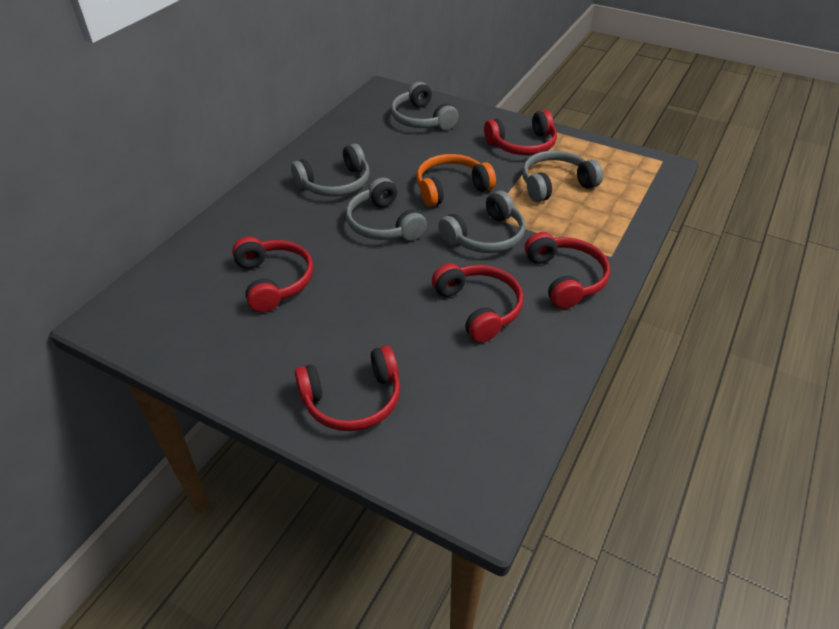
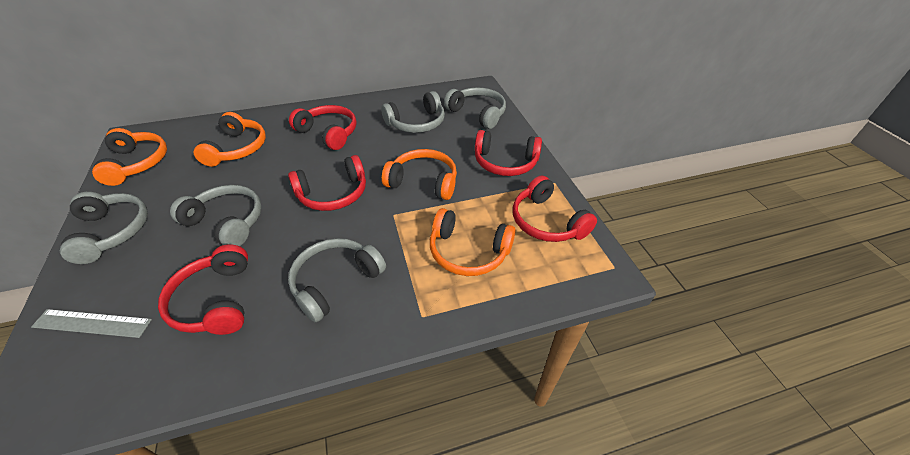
grey ruler: none = 0 -> [31,309,152,338] = 1
orange headphones: [416,154,496,207] = 1 -> [92,128,167,186] [194,112,266,167] [382,149,457,200] [430,208,516,276] = 4

